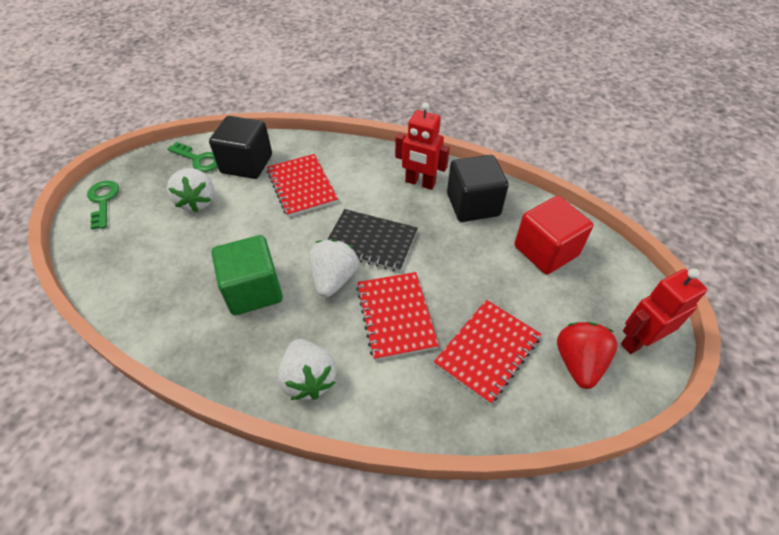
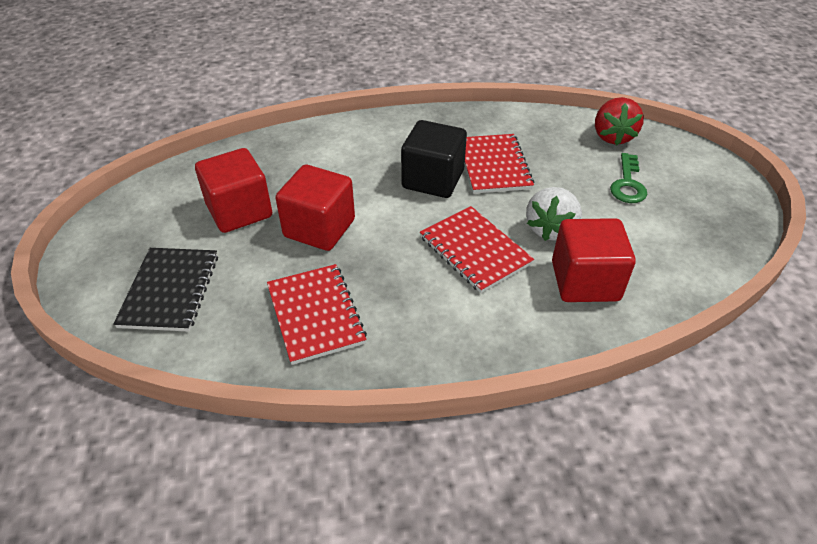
black cube: [209,116,272,179] [447,155,509,222] = 2 -> [401,120,467,198] = 1
green cube: [212,235,283,315] = 1 -> none = 0
green key: [87,181,119,230] [167,142,218,172] = 2 -> [610,153,647,203] = 1
red cube: [514,196,593,274] = 1 -> [195,148,272,233] [276,165,355,251] [552,218,636,302] = 3
red robot: [395,102,450,190] [621,268,707,354] = 2 -> none = 0
white strawberry: [167,168,215,212] [278,339,336,400] [309,239,358,297] = 3 -> [526,187,582,241] = 1

